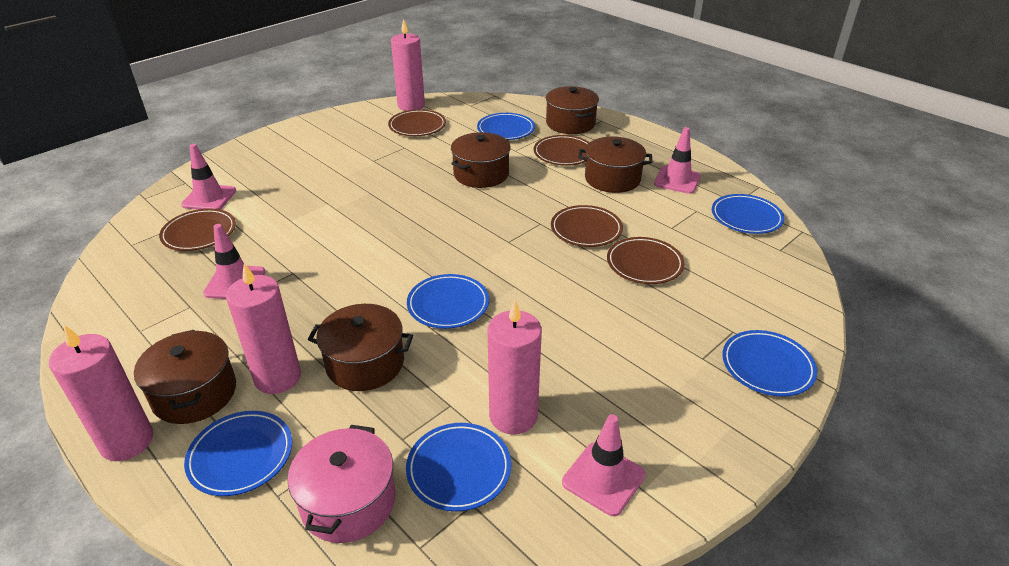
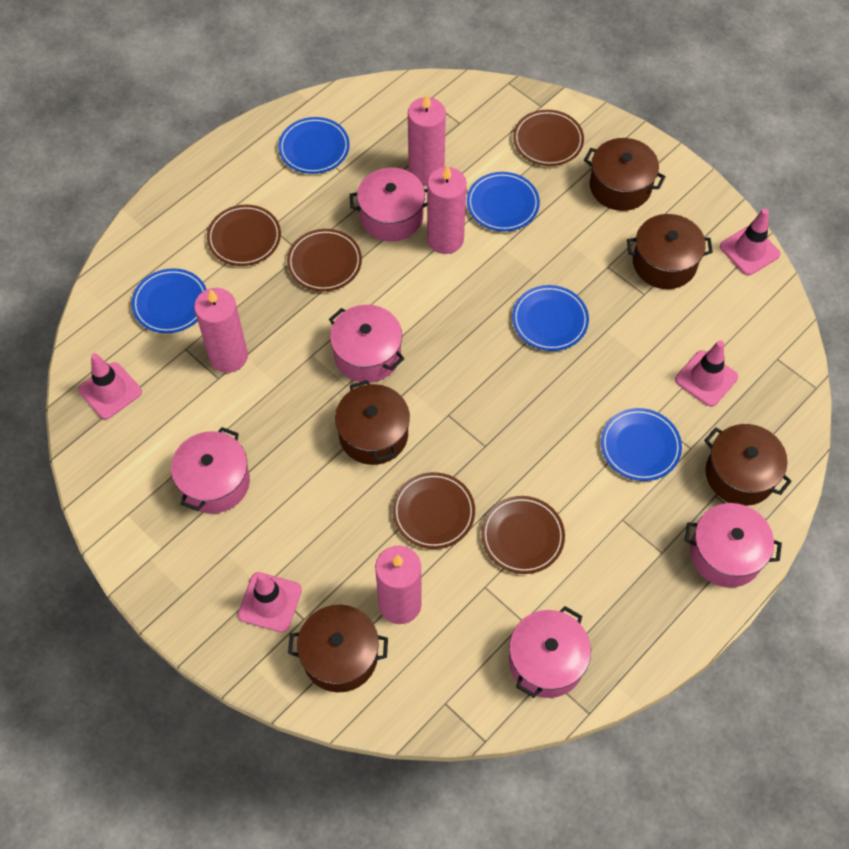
blue plate: [184,411,292,496] [406,423,511,511] [407,274,489,329] [477,113,535,140] [712,194,784,234] [722,330,817,397] = 6 -> [132,268,207,333] [278,117,350,174] [467,172,540,231] [512,285,589,351] [601,408,682,481] = 5
pink pot: [288,425,395,543] = 1 -> [171,427,250,514] [329,305,404,383] [350,168,427,241] [509,606,591,698] [685,503,782,588] = 5

